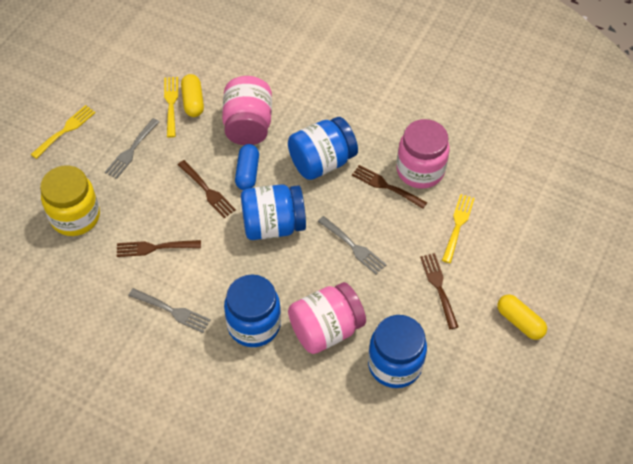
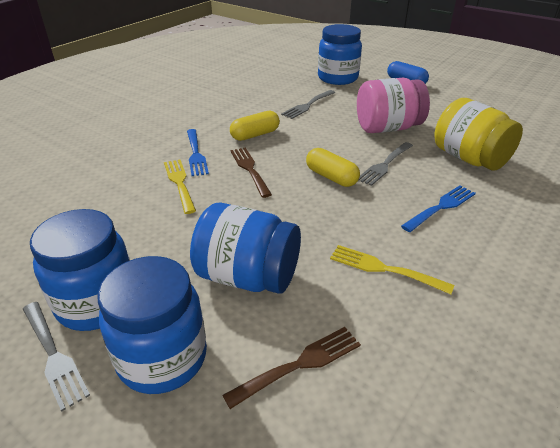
blue fork: none = 0 -> [187,129,209,176] [401,185,476,232] = 2
brown fork: [117,240,201,257] [178,160,236,218] [352,165,427,209] [420,253,458,329] = 4 -> [223,327,361,409] [230,148,272,198] = 2
pink jar: [222,76,272,145] [288,282,366,354] [396,119,450,189] = 3 -> [357,78,430,133] = 1
yellow fork: [31,105,96,159] [164,77,178,138] [442,194,475,263] = 3 -> [164,160,196,214] [330,245,454,294] = 2

